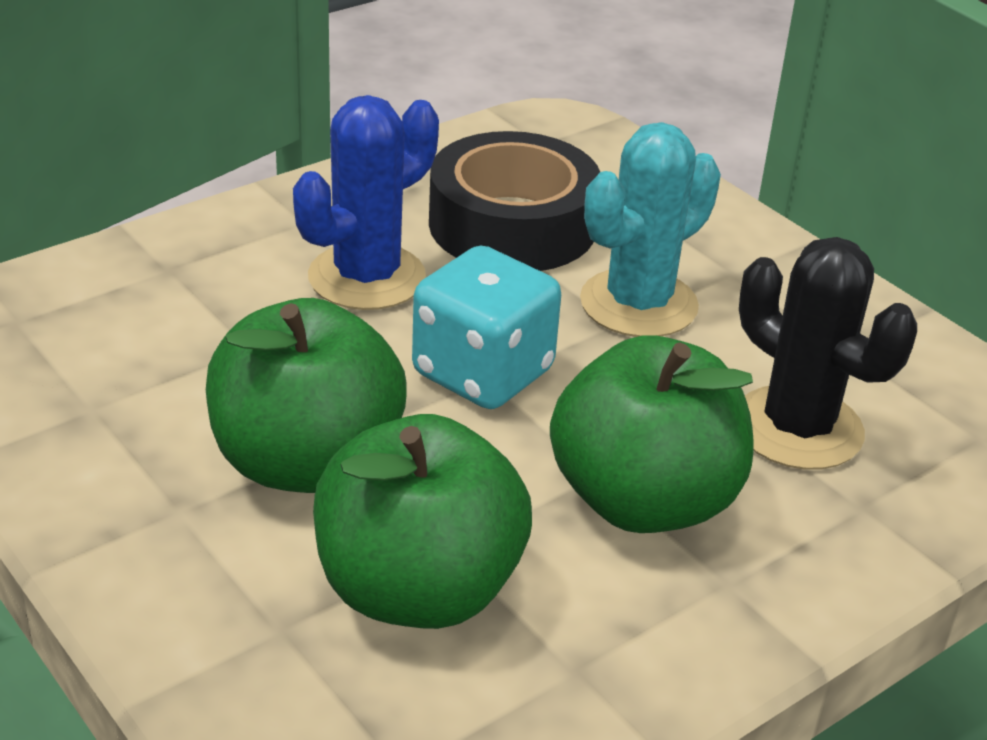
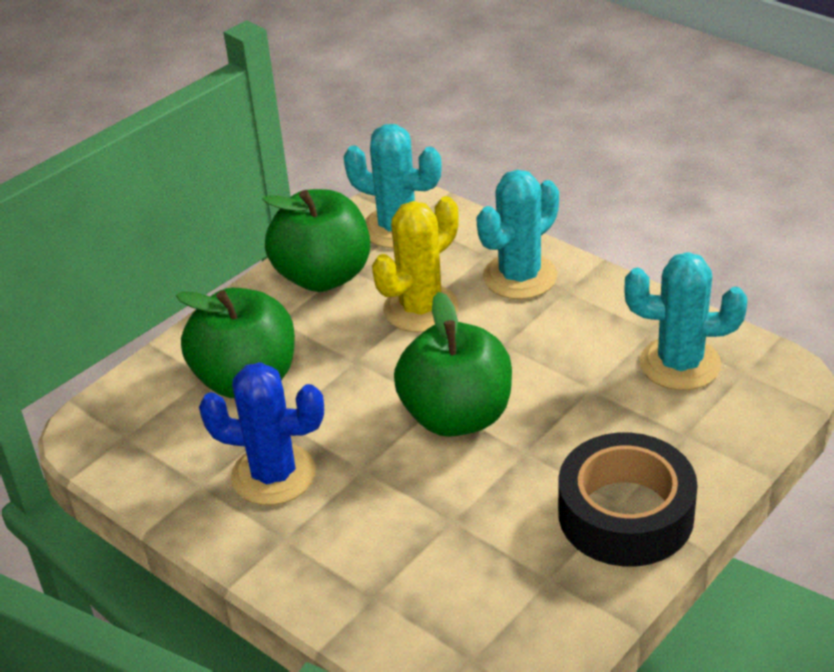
black cactus: [739,237,917,470] = 1 -> none = 0
turquoise cactus: [580,122,721,337] = 1 -> [343,124,442,248] [476,170,559,299] [624,252,747,391] = 3
turquoise dice: [412,245,561,409] = 1 -> none = 0
yellow cactus: none = 0 -> [372,196,459,333] = 1

